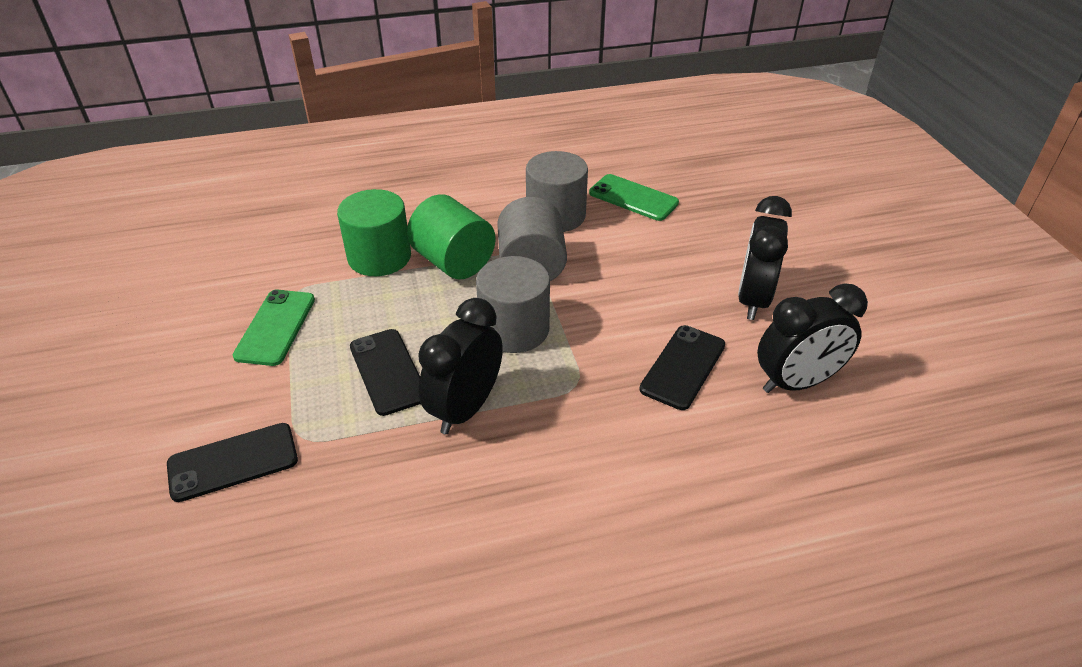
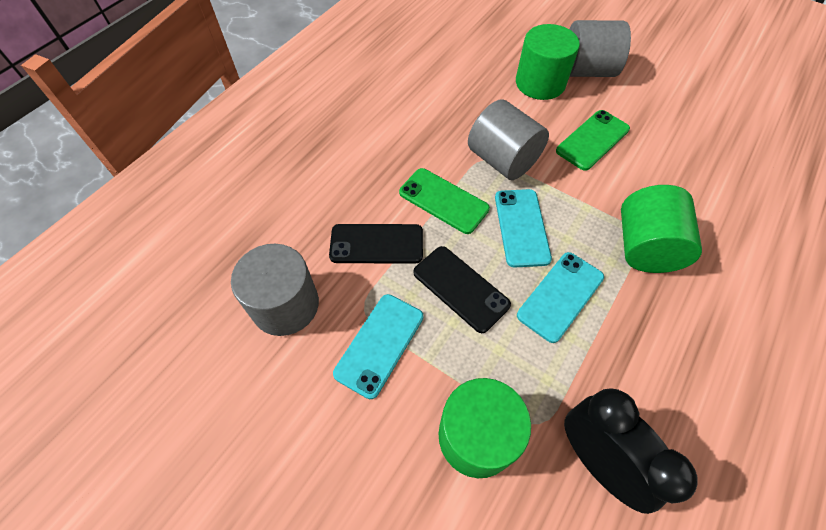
black clock: [418,298,503,434] [738,196,792,320] [757,283,868,393] = 3 -> [564,388,698,514] = 1
black phone: [167,423,298,502] [350,329,420,416] [640,325,725,410] = 3 -> [329,224,423,264] [413,246,511,333] = 2
green cylinder: [337,189,411,276] [407,194,496,279] = 2 -> [439,378,531,478] [516,24,580,100] [621,185,702,273] = 3
turquoise phone: none = 0 -> [333,294,423,399] [495,189,552,267] [517,252,604,343] = 3

